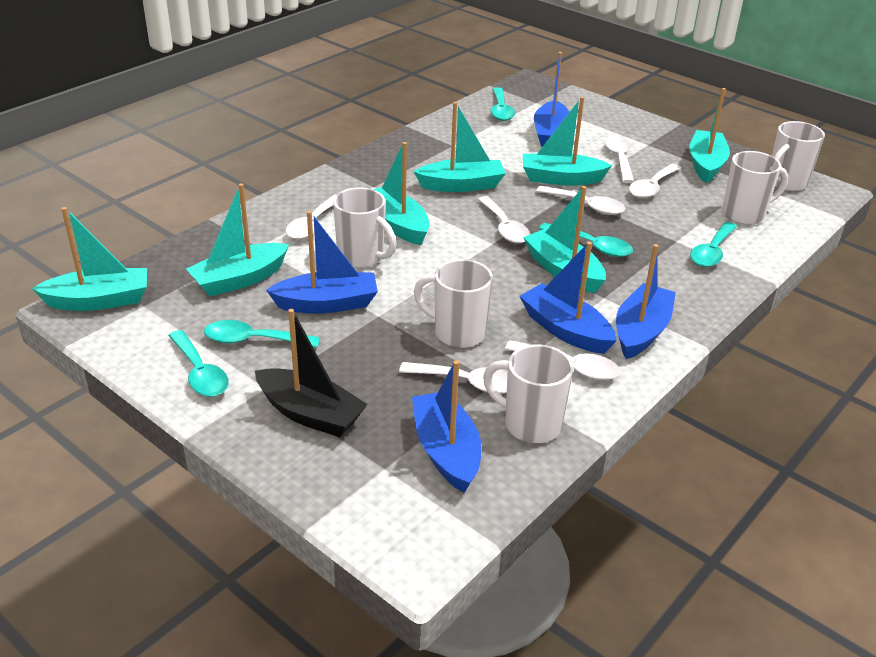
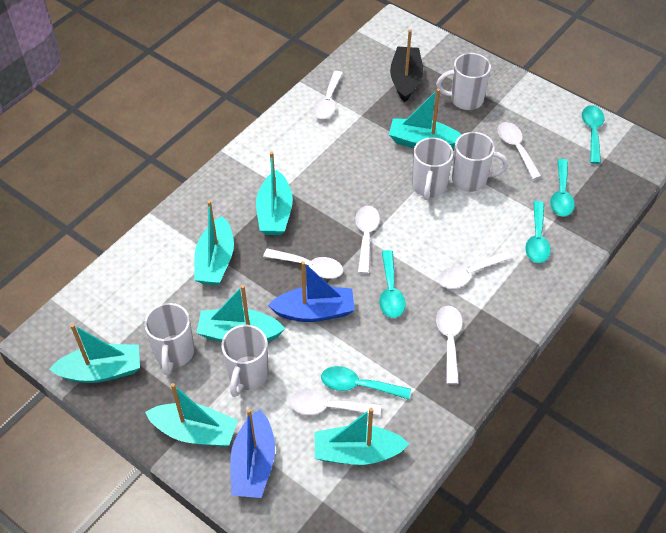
blue boat: [266,211,378,314] [412,360,481,493] [519,242,617,354] [534,52,569,147] [616,244,676,359] = 5 -> [230,409,275,498] [268,261,355,322] = 2

